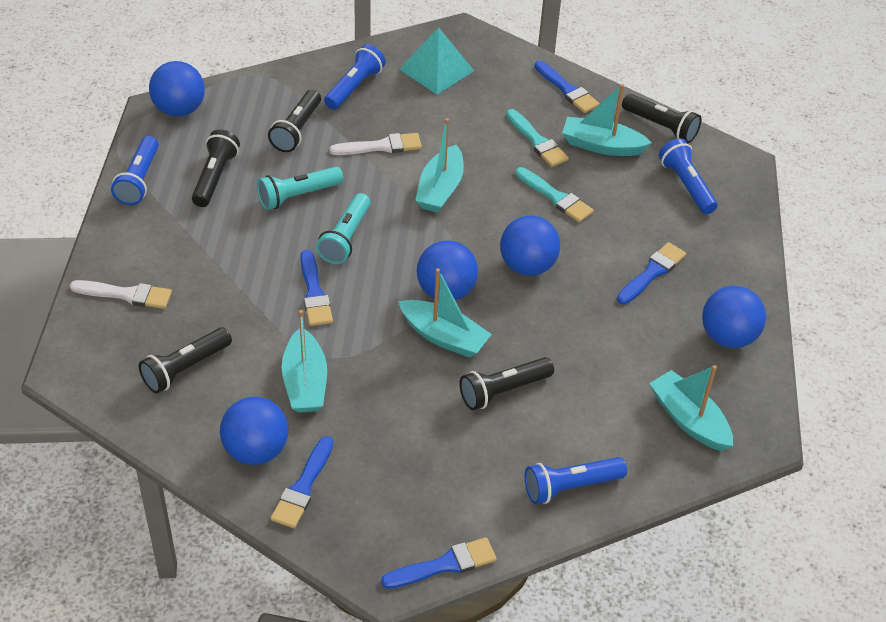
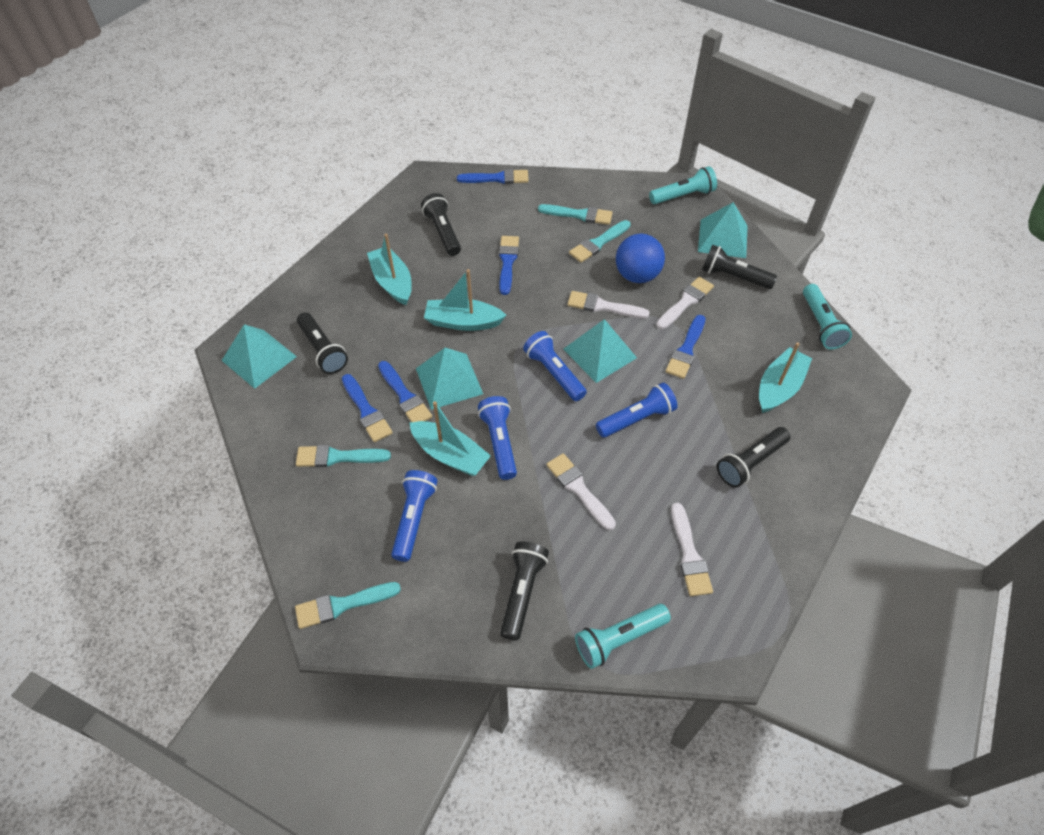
blue ball: [149,61,205,117] [220,397,288,465] [417,240,478,301] [500,215,560,276] [702,286,766,348] = 5 -> [616,234,665,283] = 1
turquoise boat: [282,310,327,413] [398,268,492,358] [415,118,464,213] [562,84,652,156] [649,365,733,451] = 5 -> [367,234,412,305] [409,401,491,476] [424,269,507,331] [759,343,812,413] = 4
turquoise brush: [506,109,569,167] [515,167,594,222] = 2 -> [295,582,401,629] [296,445,391,467] [538,204,613,225] [569,220,631,263] = 4
turquoise flashlight: [257,167,343,210] [316,193,370,264] = 2 -> [575,604,671,669] [649,166,717,204] [803,284,852,349] = 3
turquoise pyramid: [399,27,474,94] = 1 -> [221,324,297,389] [416,348,483,410] [563,319,637,383] [698,202,748,258] = 4
white brush: [70,280,172,309] [330,133,422,155] = 2 -> [546,453,616,530] [567,291,650,318] [656,277,714,329] [671,503,713,596] = 4

